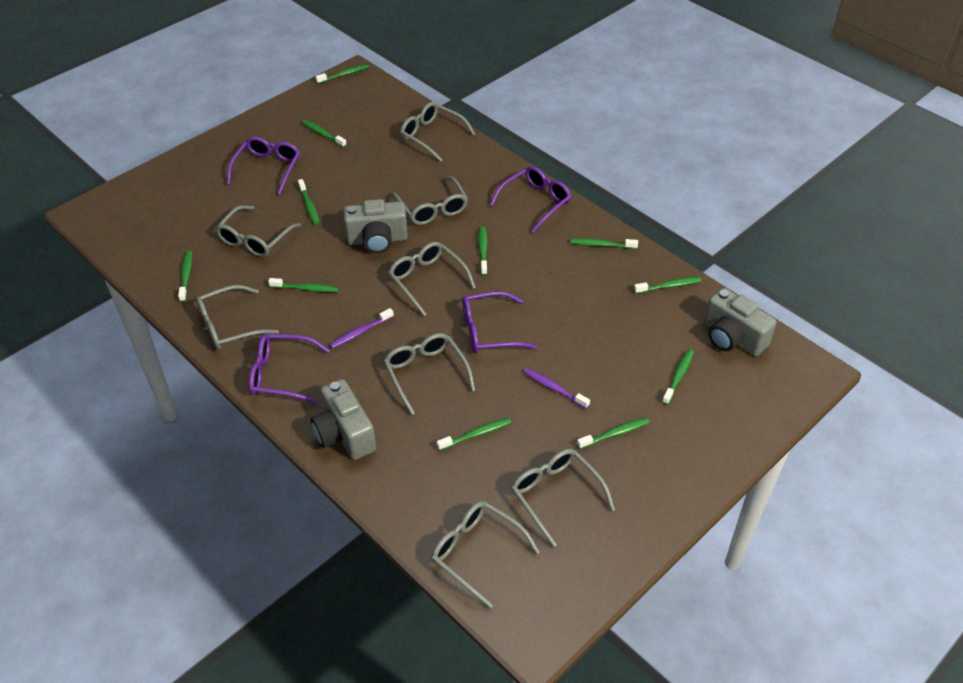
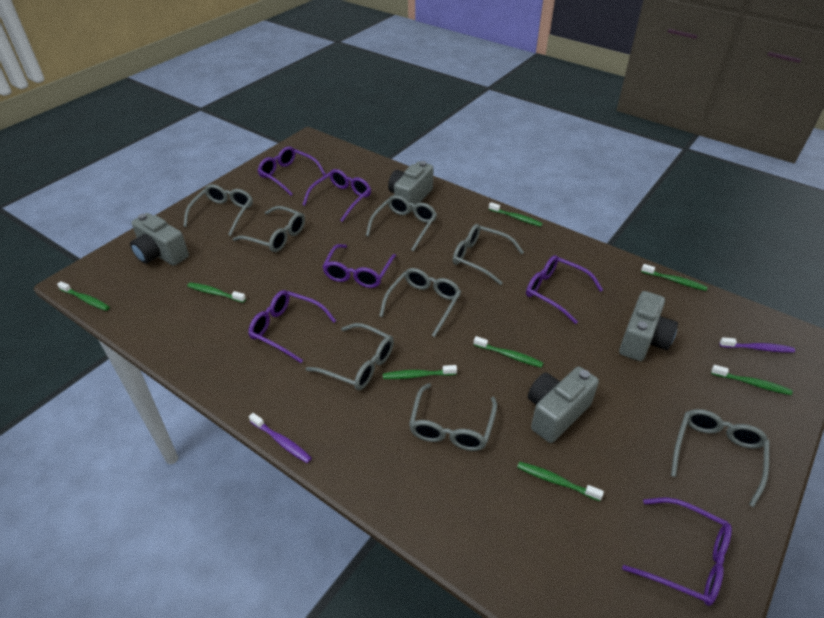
green toothbrush: [178,251,192,302] [268,278,339,293] [298,179,320,225] [302,120,347,148] [315,64,369,84] [437,418,511,451] [478,226,488,275] [570,238,638,249] [577,418,649,449] [634,277,701,294] [662,350,694,405] = 11 -> [57,281,110,311] [187,282,246,303] [383,365,457,379] [474,336,543,368] [489,202,543,227] [517,462,604,501] [641,264,707,291] [711,365,792,395] = 8
grey camera: [311,379,376,460] [344,199,408,253] [704,288,777,356] = 3 -> [130,213,189,266] [388,161,434,213] [528,367,599,443] [619,291,678,361] = 4
purple glasses: [227,136,300,195] [249,334,330,404] [462,291,537,353] [490,166,571,233] = 4 -> [248,290,336,363] [257,147,326,196] [302,169,371,222] [322,244,396,288] [526,255,603,324] [622,497,732,606] = 6

